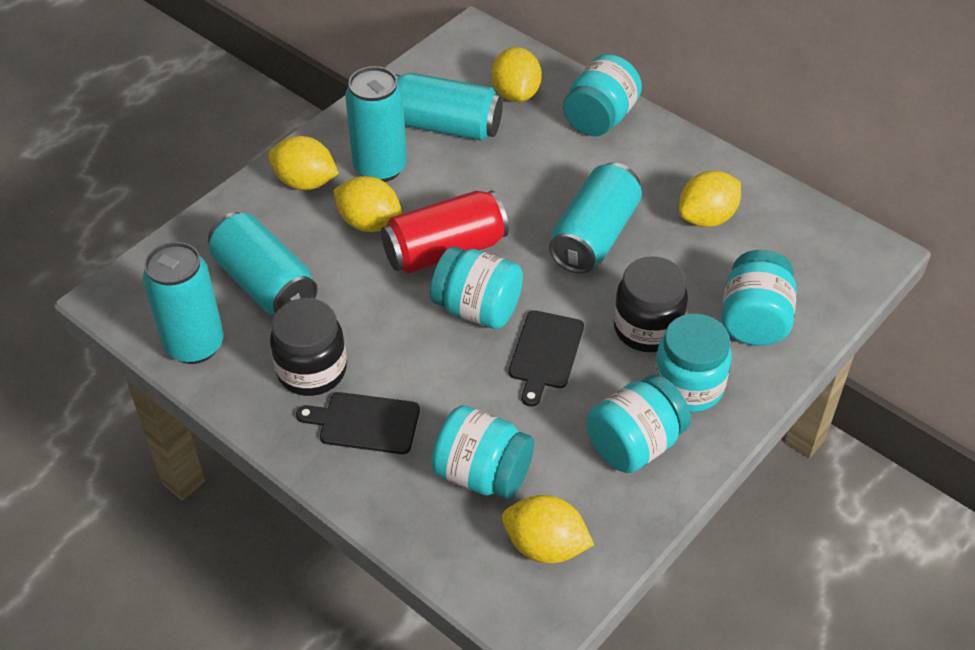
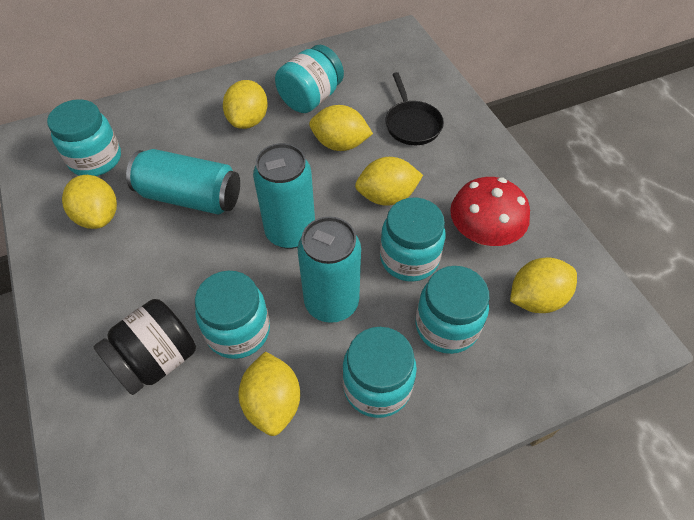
black cutting board: [296,392,420,454] [509,310,584,407] = 2 -> none = 0
black jar: [270,298,347,396] [614,256,688,352] = 2 -> [94,299,196,395] = 1
black pan: none = 0 -> [385,72,444,145] = 1
red can: [381,190,509,274] = 1 -> none = 0
red mushroom: none = 0 -> [450,177,530,246] = 1
turquoise can: [143,242,224,364] [208,212,318,315] [345,66,407,182] [395,73,503,141] [549,163,642,274] = 5 -> [126,149,240,214] [253,143,315,249] [298,217,361,323] = 3
yellow lemon: [268,136,339,190] [333,176,402,232] [491,47,542,102] [502,495,594,563] [679,171,741,227] = 5 -> [62,175,117,229] [223,80,268,129] [239,352,300,436] [309,105,373,151] [355,157,423,206] [510,258,577,313] = 6

